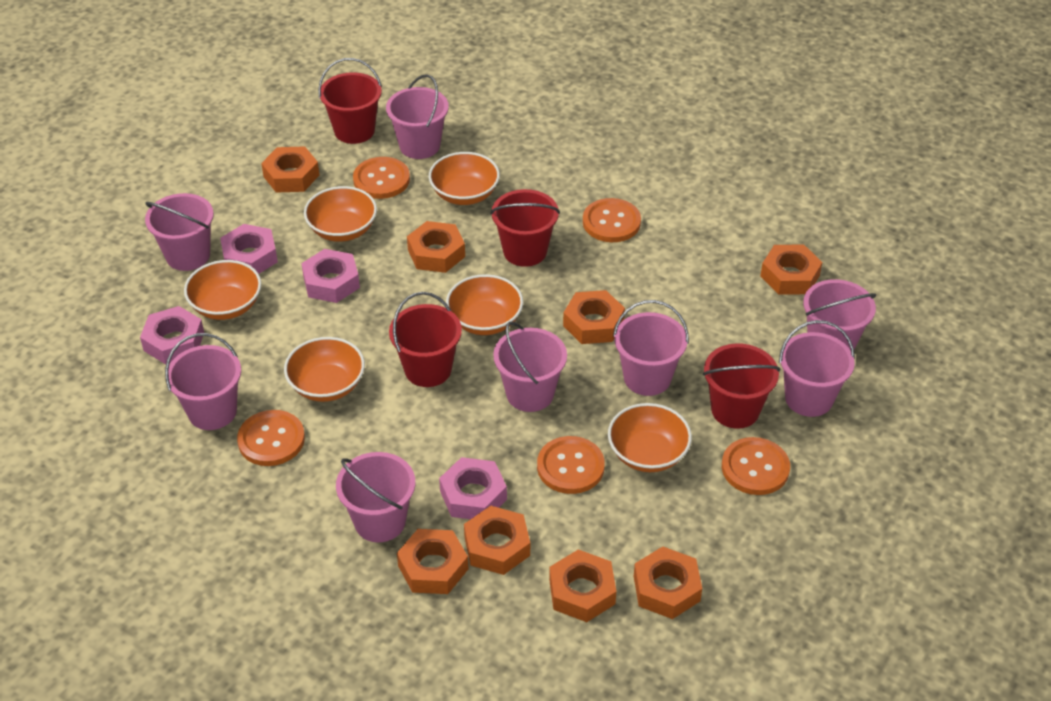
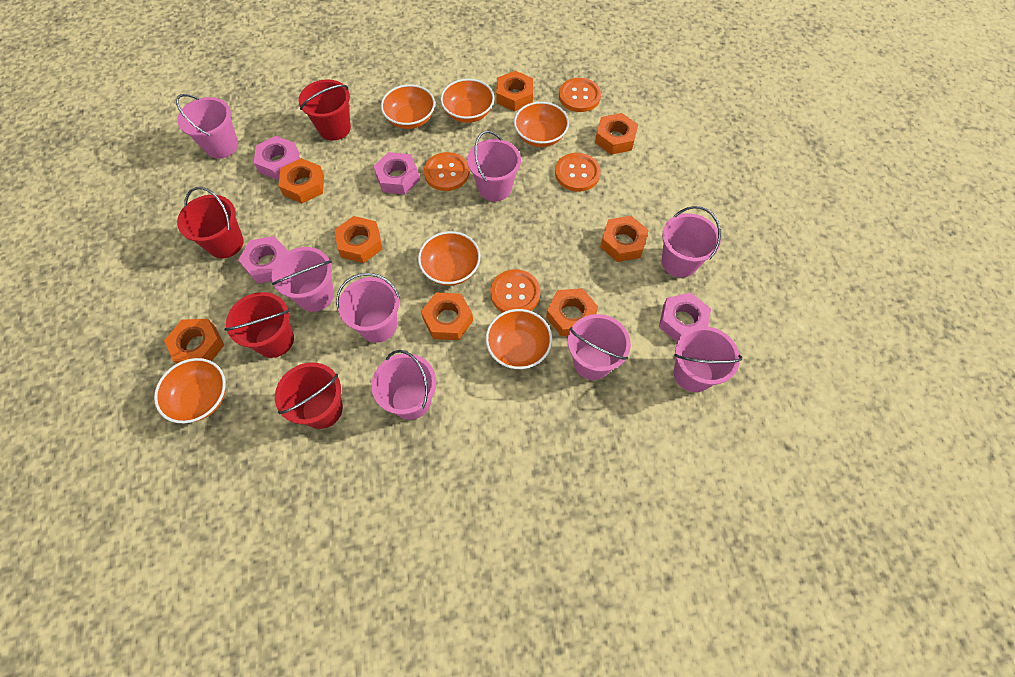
orange button: [237,410,305,466] [353,157,410,199] [537,436,605,494] [583,198,641,242] [722,437,790,495] = 5 -> [424,152,469,191] [490,269,541,312] [555,153,601,192] [559,78,601,112] = 4

